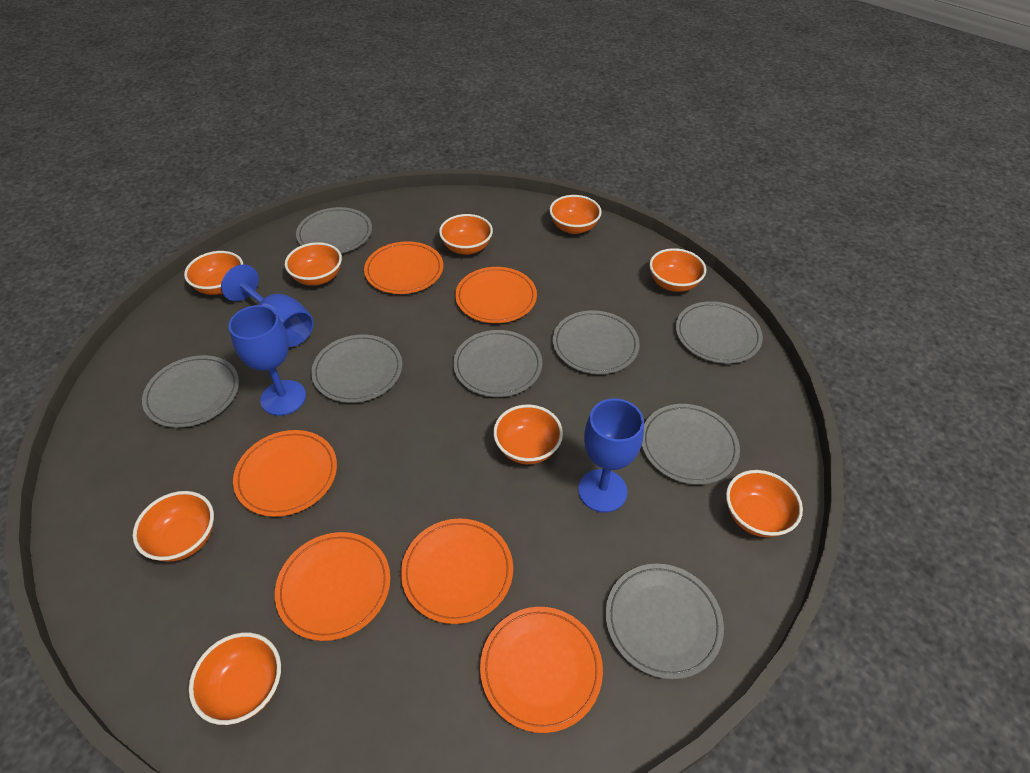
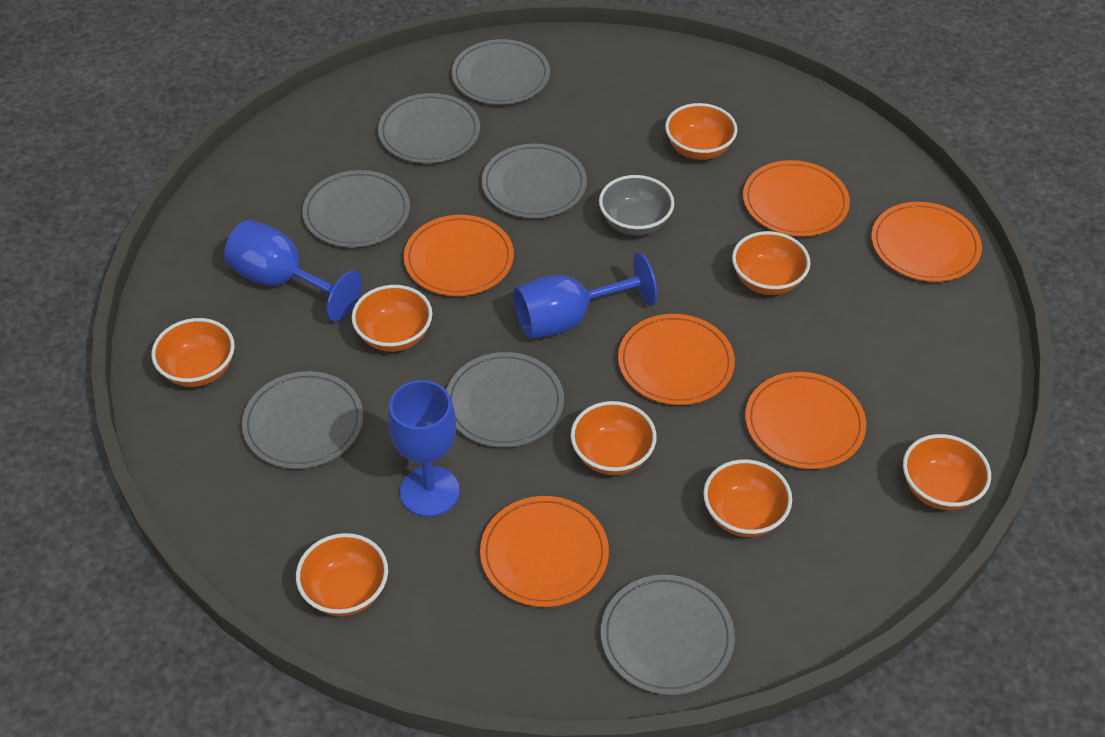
grey bowl: none = 0 -> [599,175,674,236] = 1
grey plate: [142,355,239,428] [296,207,372,253] [311,334,402,403] [453,330,542,397] [553,310,640,374] [606,564,724,679] [642,404,740,485] [676,301,763,364] = 8 -> [242,371,363,469] [302,170,410,248] [378,93,480,163] [446,352,564,448] [452,39,550,105] [482,144,587,218] [601,575,735,695] = 7
orange bowl: [133,491,214,562] [184,251,243,295] [189,632,281,725] [285,242,342,286] [439,214,493,255] [493,404,563,464] [549,195,602,234] [649,248,706,292] [726,470,803,537] = 9 -> [151,318,235,387] [296,533,388,616] [352,285,432,352] [571,401,657,475] [665,103,737,160] [703,459,792,537] [732,231,810,295] [903,434,991,510] = 8

